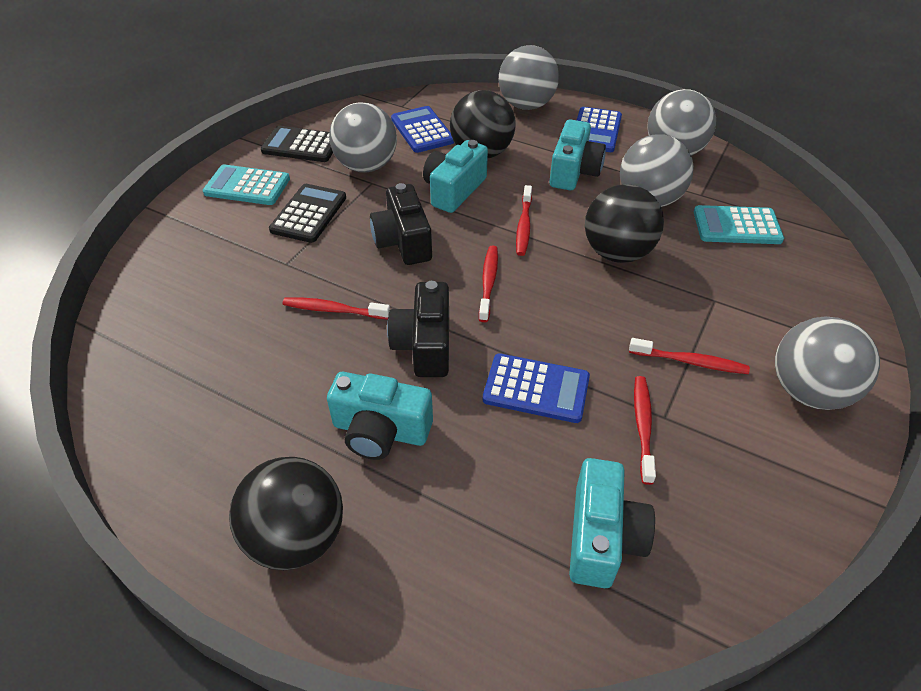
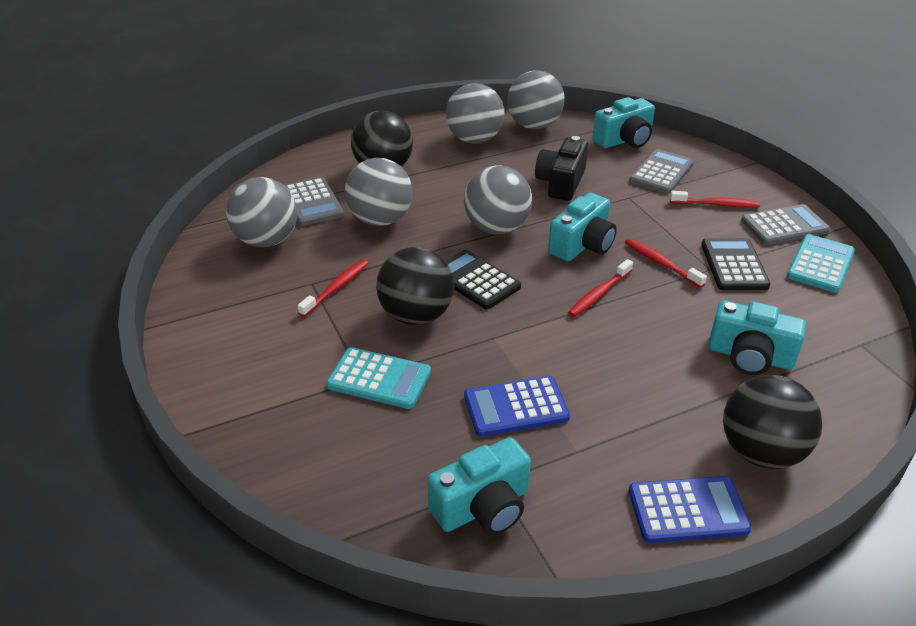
black camera: [370,183,432,265] [387,281,449,377] = 2 -> [535,136,588,201] = 1
blue calculator: [391,106,454,153] [482,353,590,423] [577,107,622,152] = 3 -> [464,376,570,437] [629,476,752,543] = 2
grey calculator: none = 0 -> [284,177,344,226] [629,149,694,194] [741,204,830,245] = 3
red toothbrush: [283,297,390,319] [479,246,498,322] [516,185,532,256] [629,338,750,374] [634,376,656,485] = 5 -> [297,260,368,317] [568,259,633,317] [625,238,707,288] [670,191,760,208] = 4

